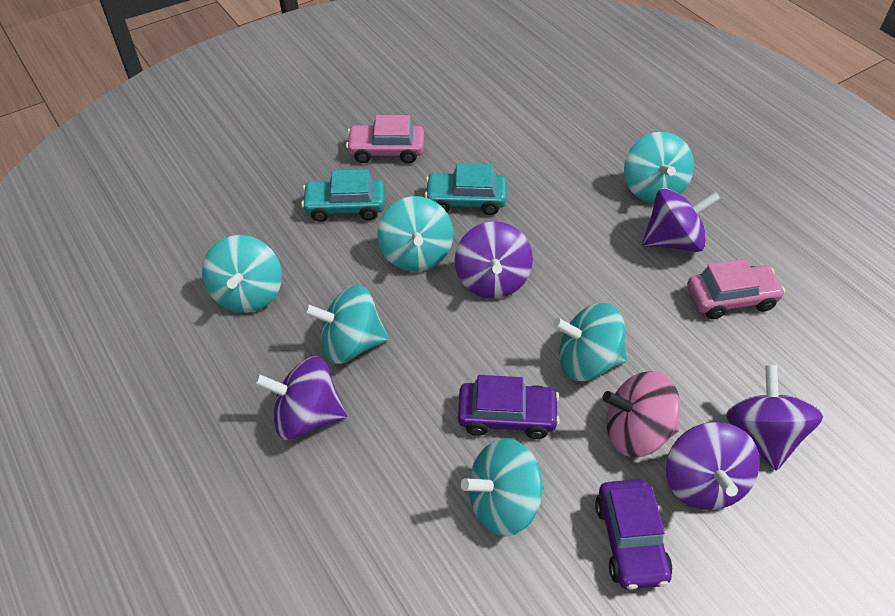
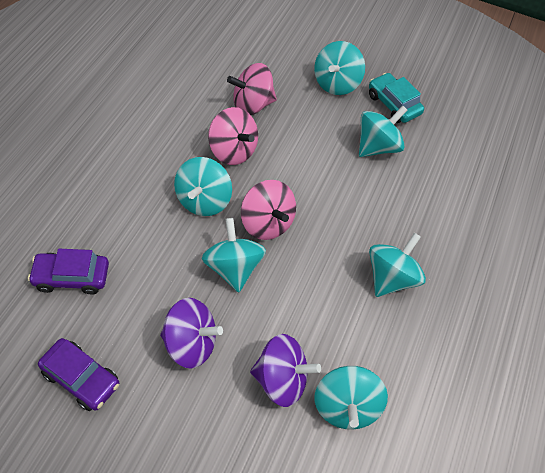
pink car: [346,115,424,163] [687,259,785,319] = 2 -> none = 0
pink spinning top: [602,371,680,457] = 1 -> [208,107,258,165] [227,63,277,115] [241,180,296,240] = 3
purple spinning top: [254,356,347,440] [455,221,533,299] [642,188,721,252] [666,422,760,510] [726,365,823,471] = 5 -> [160,298,223,369] [250,334,321,407] = 2
turquoise car: [301,169,385,222] [425,164,507,215] = 2 -> [369,73,424,123] = 1

